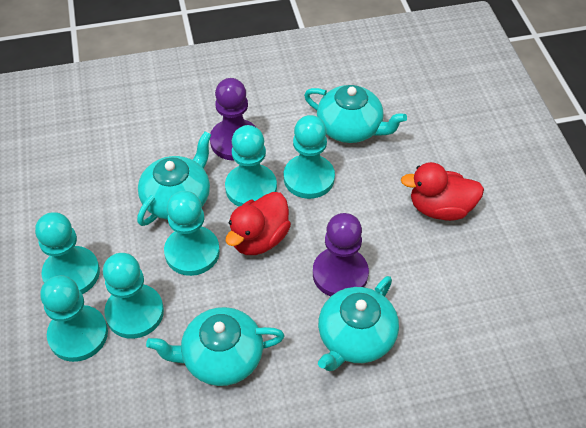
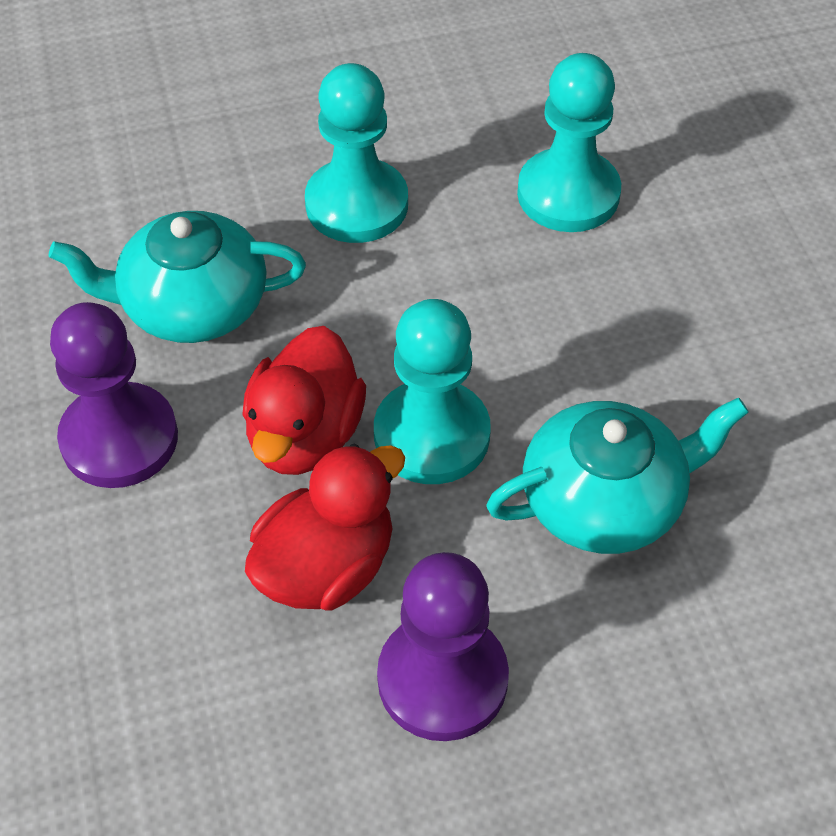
turquoise pawn: [35,212,100,294] [40,275,108,362] [103,253,164,339] [164,191,220,276] [225,125,277,207] [284,115,335,199] = 6 -> [305,63,408,243] [374,299,491,484] [517,53,621,232] = 3
turquoise teapot: [137,132,211,226] [146,307,284,386] [304,85,407,143] [318,276,399,371] = 4 -> [49,211,306,343] [486,397,749,554] = 2

